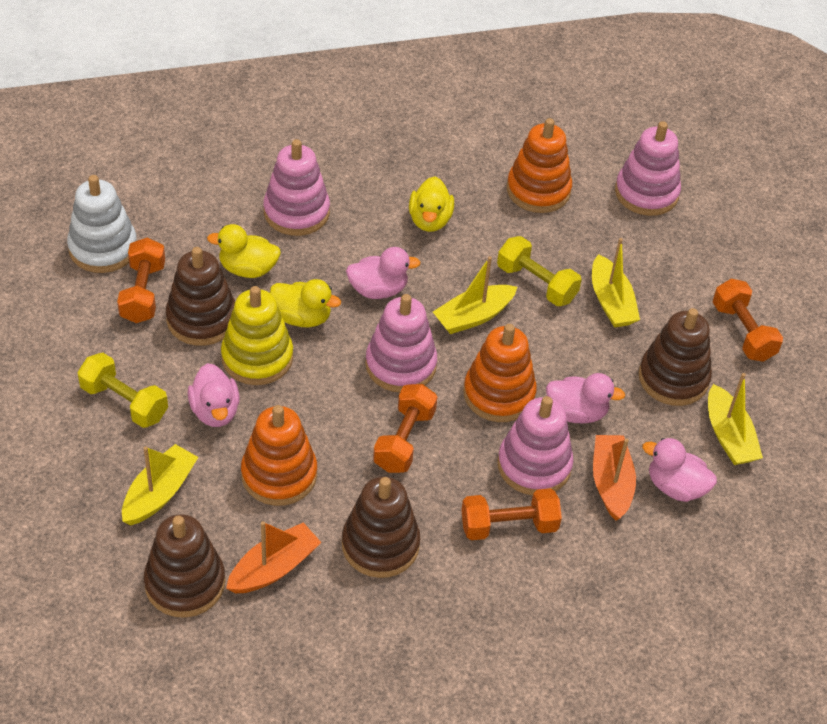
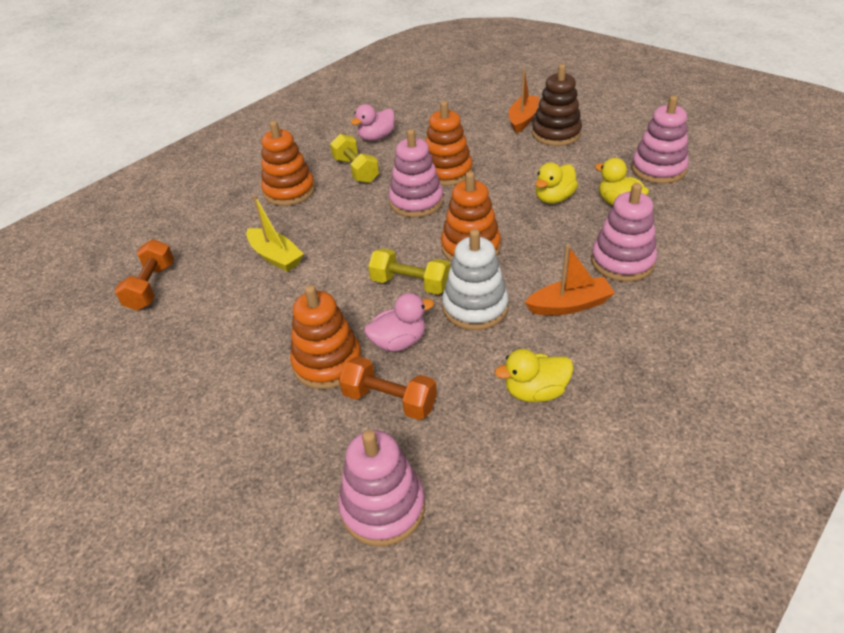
brown stacking toy: [144,514,225,618] [166,247,235,346] [342,477,420,578] [639,308,712,406] = 4 -> [532,64,582,146] = 1
orange dumbbell: [117,238,165,323] [373,384,437,473] [461,488,562,540] [713,279,783,362] = 4 -> [114,239,174,311] [339,356,437,420] = 2
orange stacking toy: [241,405,317,506] [463,324,537,422] [507,118,572,213] = 3 -> [261,121,315,206] [290,285,362,389] [425,101,473,186] [441,172,501,262] = 4
pink duck: [188,363,240,427] [346,247,421,299] [546,373,625,424] [642,438,717,502] = 4 -> [351,104,395,141] [364,293,434,352] = 2
yellow boat: [122,444,198,525] [433,256,517,334] [592,238,640,328] [708,373,763,465] = 4 -> [246,195,304,272] = 1
yellow stacking toy: [221,286,293,385] = 1 -> none = 0

